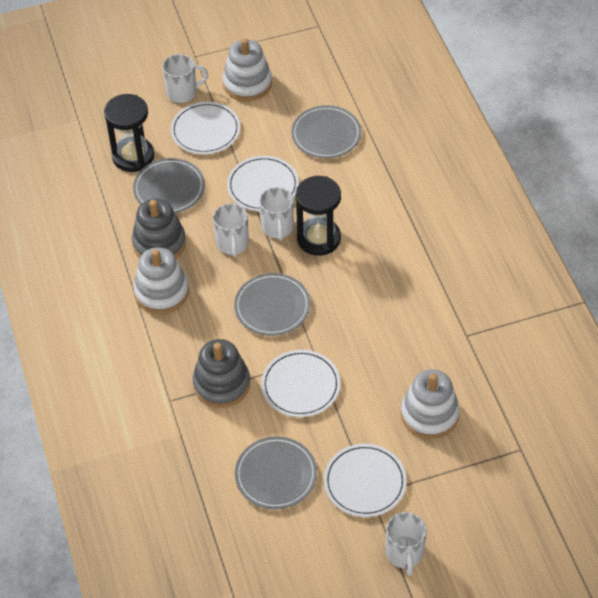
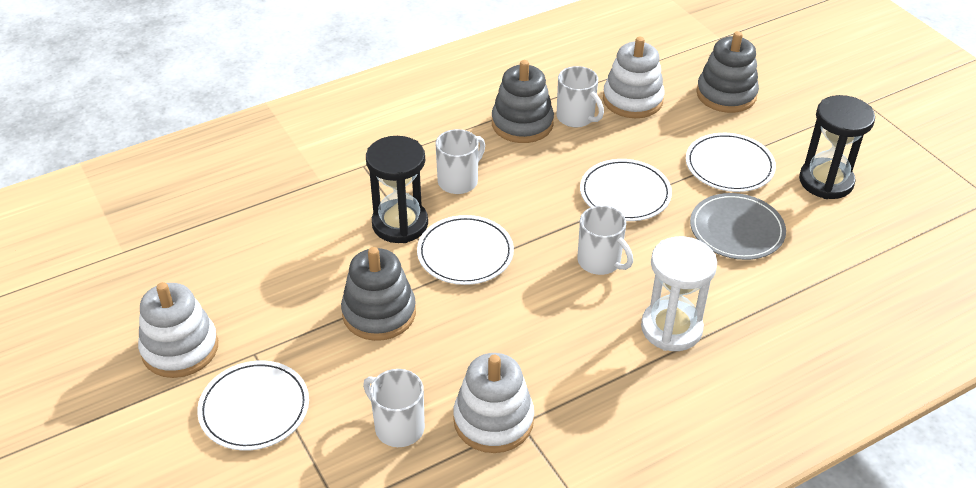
grey plate: [133,158,205,213] [234,273,311,336] [235,436,317,509] [291,105,361,158] = 4 -> [690,193,786,260] = 1
grey stacking toy: [132,199,186,258] [193,339,250,408] = 2 -> [341,247,416,341] [492,60,554,143] [696,31,759,113] = 3
white hourglass: none = 0 -> [641,236,717,351] = 1

